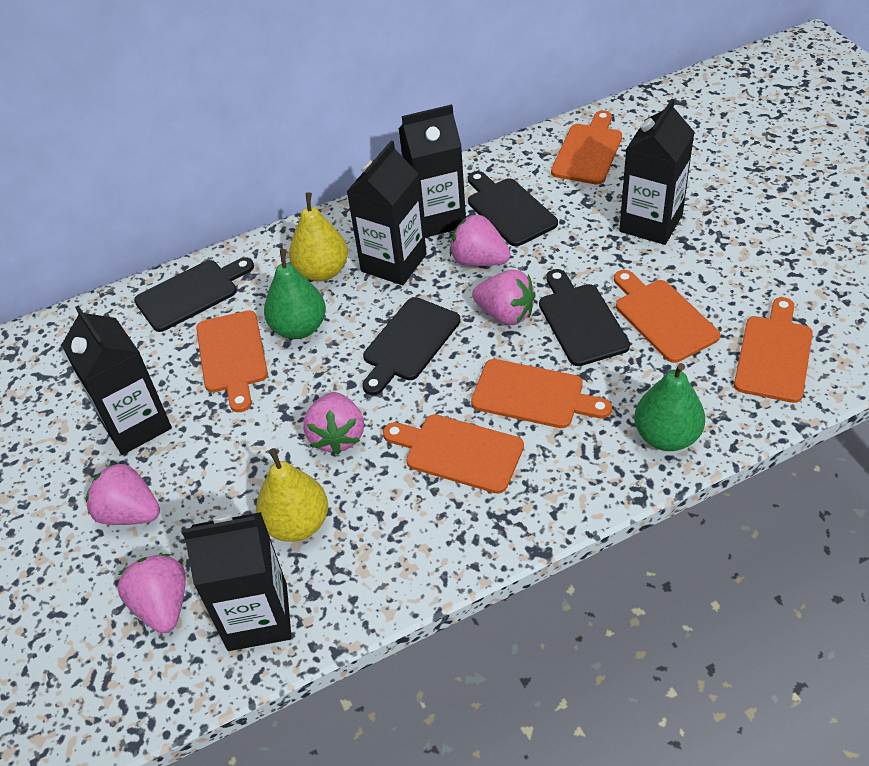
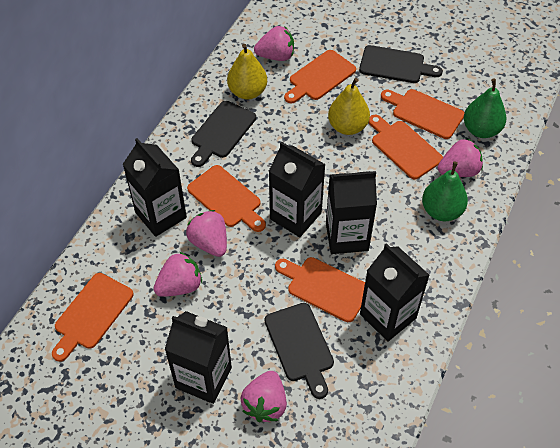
black cutting board: [134,257,254,332] [362,297,461,395] [468,171,558,246] [539,269,630,366] = 4 -> [191,101,256,167] [264,303,334,399] [359,45,443,83] = 3

